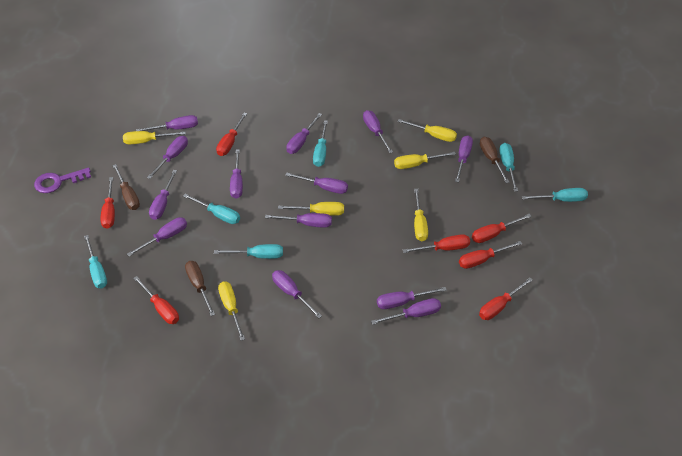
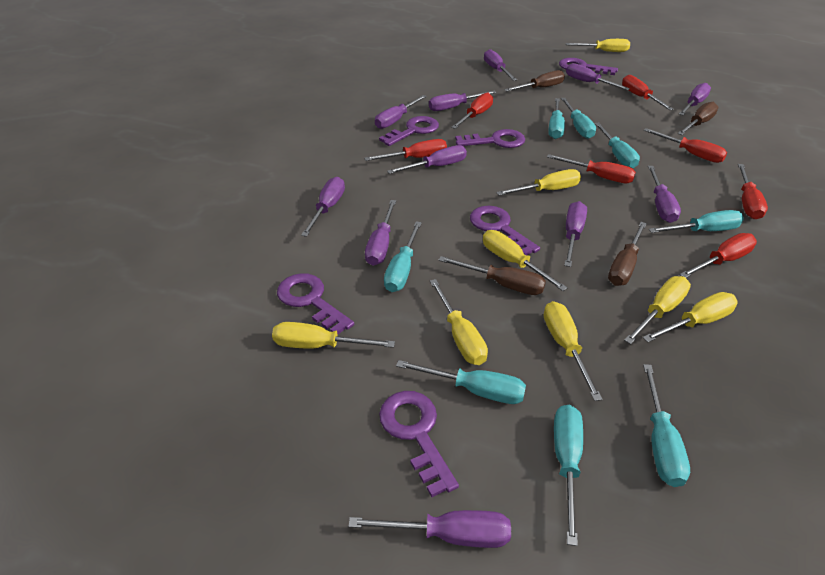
brown screwdriver: [112,164,140,210] [185,261,215,316] [480,137,510,183] = 3 -> [438,256,546,295] [504,70,565,92] [608,222,647,286] [677,102,718,135] = 4
purple key: [34,167,91,193] = 1 -> [277,273,354,335] [379,116,439,146] [379,391,459,497] [455,129,525,148] [470,206,540,255] [559,58,618,75] = 6
purple screwdriver: [127,217,187,257] [136,115,198,131] [147,136,188,179] [149,170,177,220] [230,149,243,199] [265,213,332,228] [272,270,322,318] [285,173,348,194] [286,113,322,154] [363,110,393,153] [371,298,441,325] [377,287,447,309] [455,136,473,182] = 13 -> [301,177,345,237] [349,510,511,548] [365,200,396,266] [375,95,427,129] [387,145,467,174] [429,91,497,111] [484,49,517,81] [564,201,587,267] [566,63,630,90] [648,166,681,223] [679,83,711,115] = 11
turquoise screwdriver: [84,235,107,289] [183,194,240,224] [214,244,283,259] [313,120,328,167] [499,143,518,192] [522,188,588,202] = 6 -> [384,221,422,292] [396,360,526,404] [548,98,565,139] [554,405,583,546] [561,98,596,139] [594,122,640,168] [643,364,690,487] [649,210,744,233] = 8
yellow screwdriver: [123,131,186,144] [218,281,245,341] [278,202,344,216] [394,152,456,169] [397,119,457,142] [414,189,428,241] = 6 -> [272,322,395,349] [430,279,488,365] [483,230,568,291] [496,169,581,196] [544,301,603,401] [566,39,630,52] [624,276,691,344] [643,292,738,342] = 8

